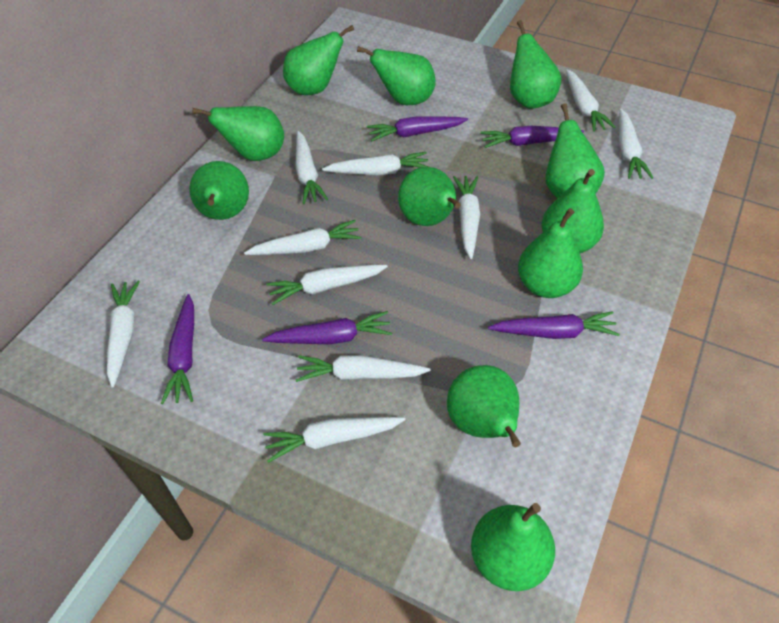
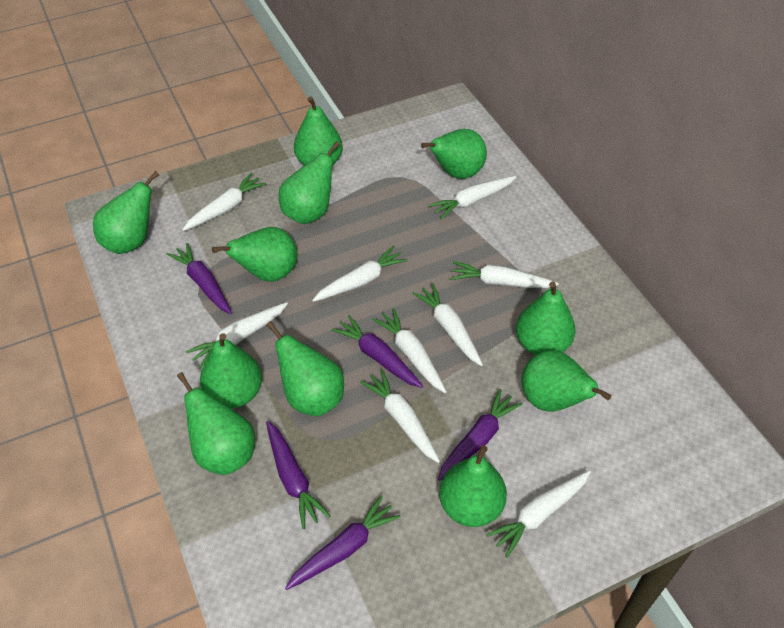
white carrot: [107,281,140,388] [244,220,362,255] [263,417,405,463] [267,265,388,305] [295,131,328,204] [296,355,430,382] [322,152,429,175] [453,176,480,259] [566,69,615,132] [619,109,653,179] = 10 -> [182,173,266,231] [186,302,288,368] [312,246,408,302] [360,369,440,463] [372,308,446,393] [412,283,483,366] [429,176,516,220] [450,261,559,288] [486,470,591,558] = 9

